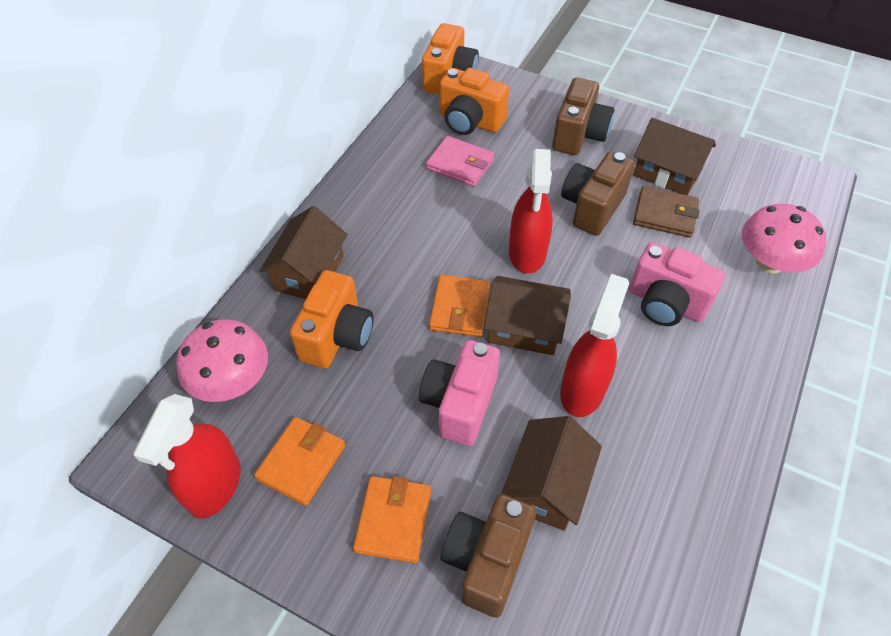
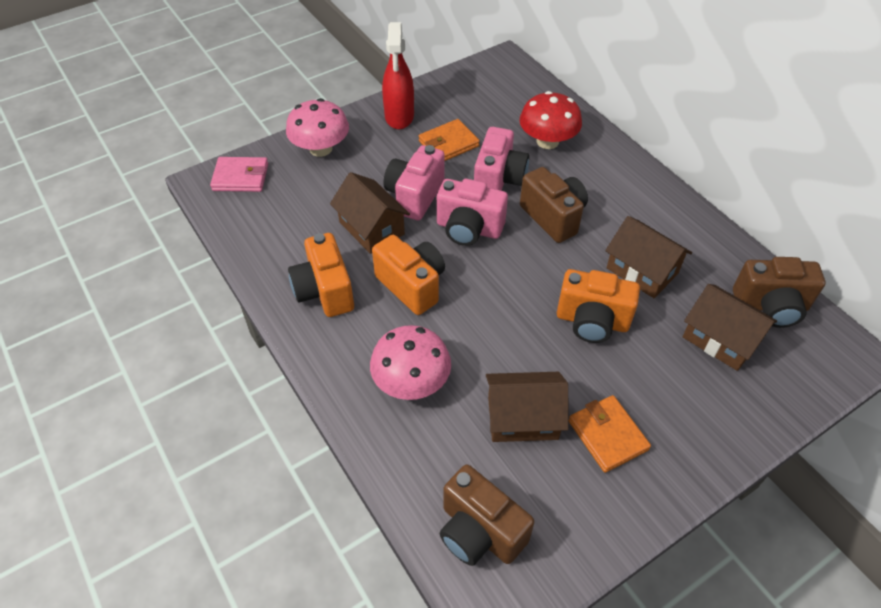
brown wallet: [633,186,700,238] = 1 -> none = 0
orange wallet: [254,417,345,506] [353,476,431,563] [429,275,491,337] = 3 -> [419,119,480,161] [569,395,651,473] = 2
pink camera: [419,340,500,446] [629,242,725,326] = 2 -> [384,145,445,220] [437,179,508,246] [474,127,529,191] = 3
red mushroom: none = 0 -> [520,91,582,149] = 1
red spray bottle: [134,394,241,519] [509,149,553,273] [560,274,629,417] = 3 -> [382,22,414,129] = 1

